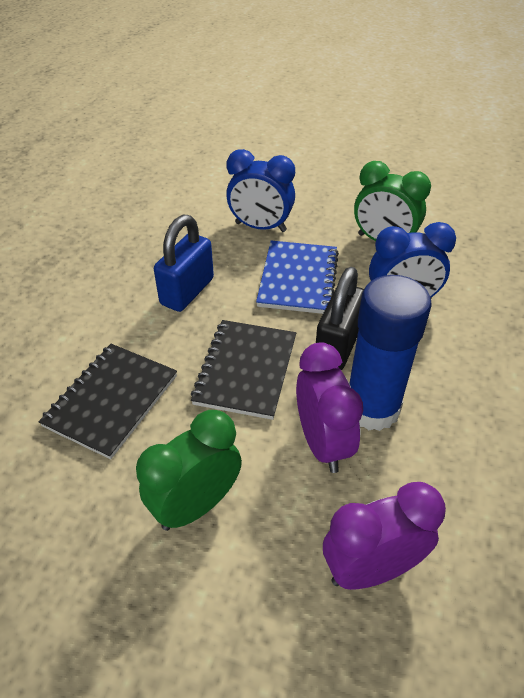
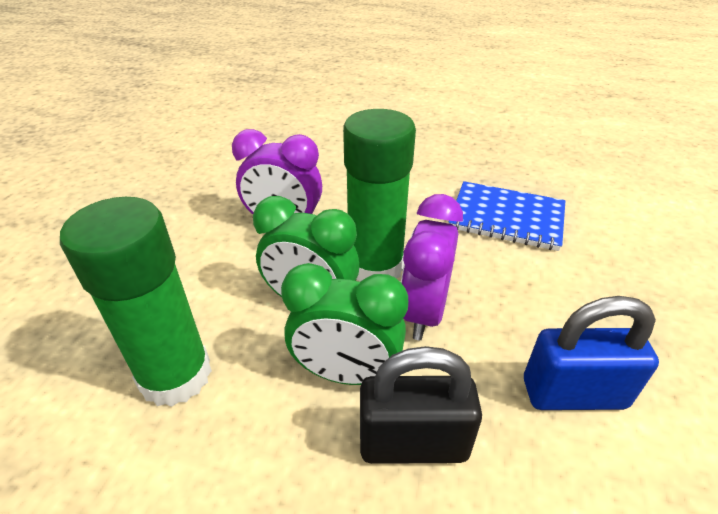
black notebook: [38,344,177,459] [191,320,296,420] = 2 -> none = 0
blue clock: [226,149,295,232] [369,222,456,299] = 2 -> none = 0
blue glue stick: [349,275,432,431] = 1 -> none = 0
green glue stick: none = 0 -> [60,197,212,407] [343,109,416,282] = 2

